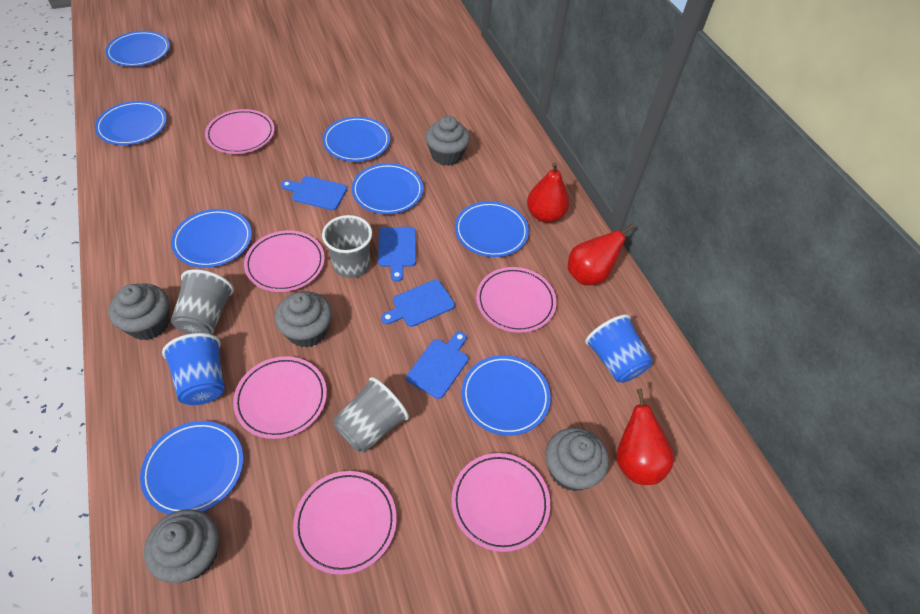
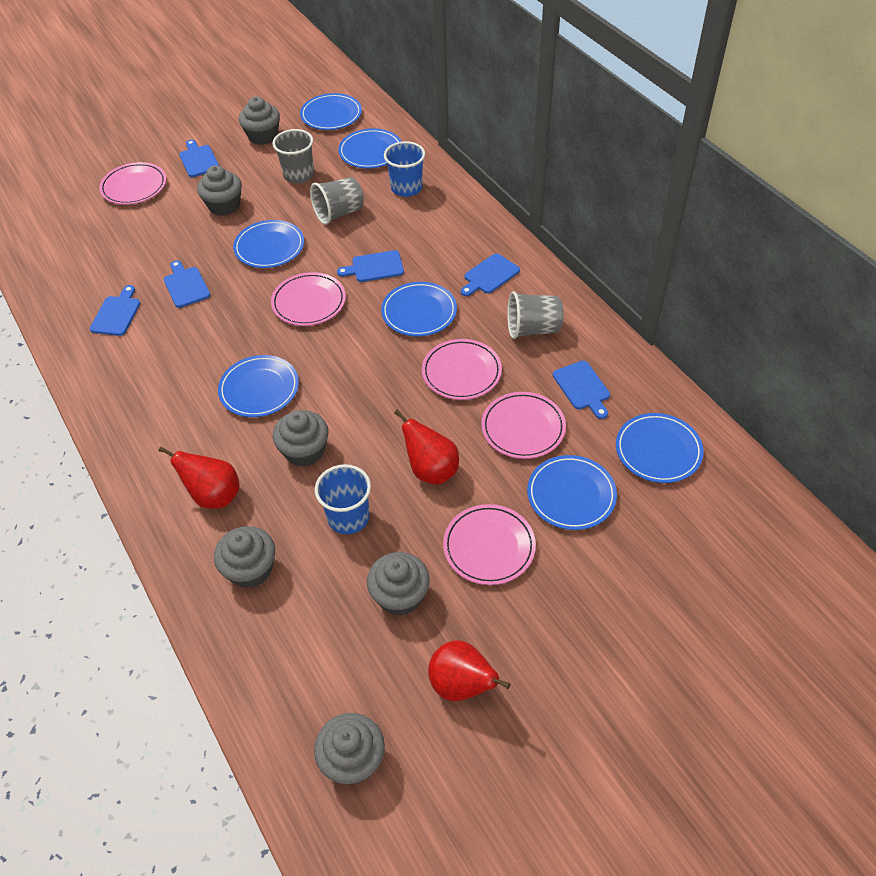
blue cutting board: [281,176,347,210] [378,227,416,282] [381,280,455,327] [406,331,468,399] = 4 -> [90,285,140,336] [164,260,210,308] [179,140,219,177] [337,250,404,282] [461,253,520,296] [553,361,610,419] = 6
blue plate: [95,101,167,145] [105,31,170,67] [140,421,243,514] [171,209,252,268] [323,117,390,162] [352,163,423,214] [455,201,529,257] [462,355,551,436] = 8 -> [218,355,299,417] [233,220,304,268] [300,93,362,130] [338,128,402,168] [381,282,457,336] [527,455,617,530] [616,413,704,483] = 7
grey cupcake: [108,283,170,340] [144,509,219,583] [274,291,332,348] [426,116,470,166] [545,428,609,491] = 5 -> [197,165,242,216] [214,526,275,588] [239,97,280,145] [273,410,329,467] [314,713,385,785] [367,552,430,616] = 6
pink plate: [205,109,275,154] [233,356,327,439] [244,230,325,292] [293,471,397,575] [451,453,550,552] [476,267,556,333] = 6 -> [99,162,166,205] [271,272,346,326] [422,339,502,400] [443,504,536,585] [481,392,566,459] = 5

